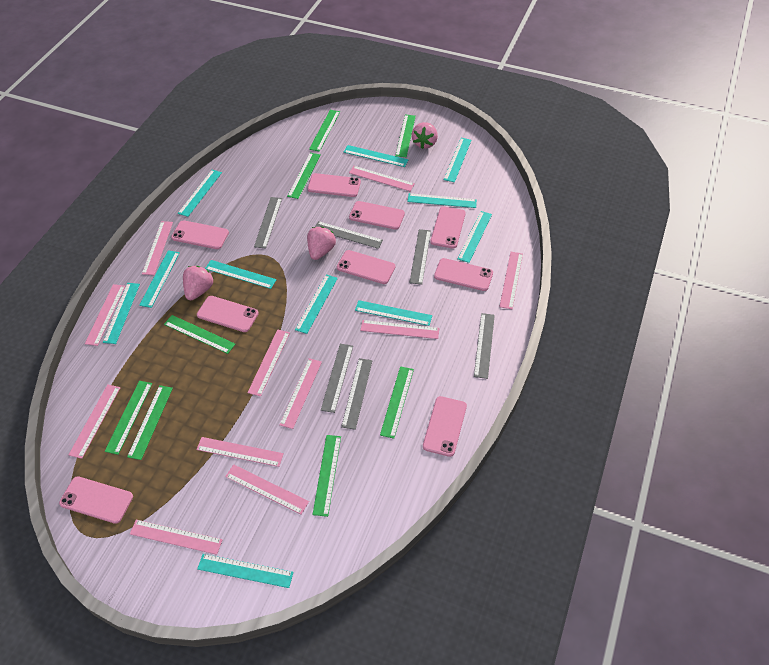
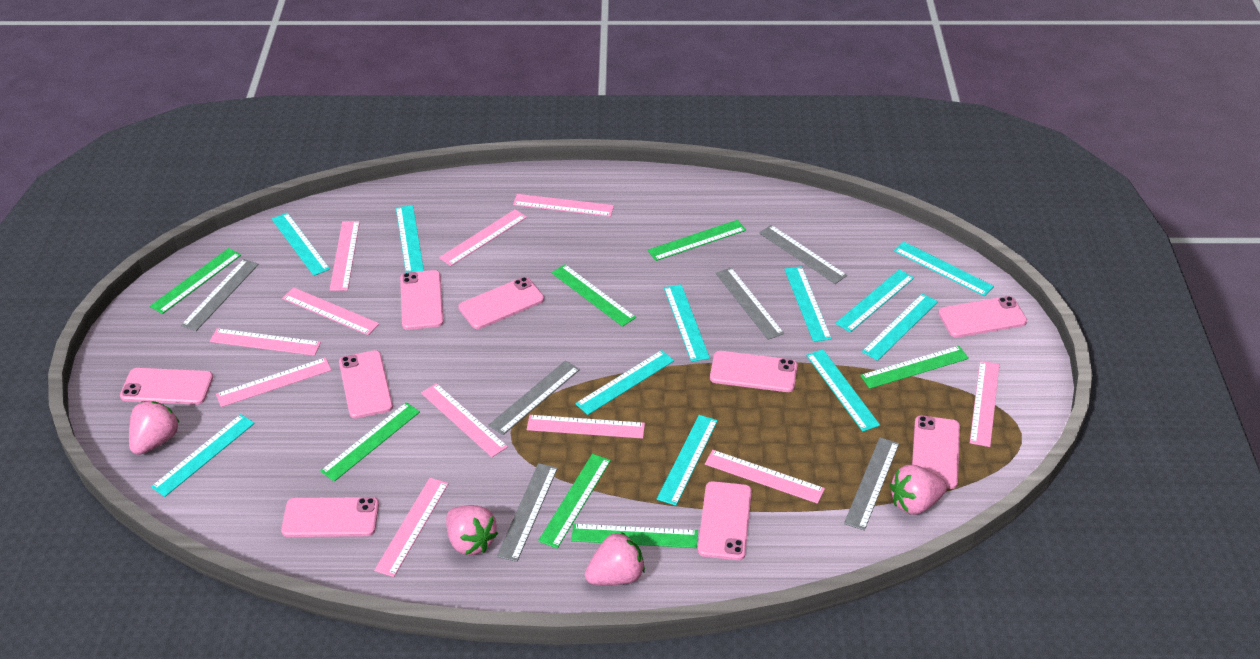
green ruler: [105,381,152,455] [127,385,173,460] [164,315,235,354] [287,153,320,199] [309,110,340,152] [312,435,341,517] [380,366,414,439] [395,115,416,157] = 8 -> [150,248,241,314] [320,402,420,482] [538,454,611,549] [552,264,636,327] [571,523,698,548] [648,220,746,261] [860,346,969,389] = 7
pink strawberry: [183,266,213,300] [307,227,336,260] [412,122,438,149] = 3 -> [129,401,180,455] [446,505,498,555] [585,532,645,585] [890,465,947,515] = 4

